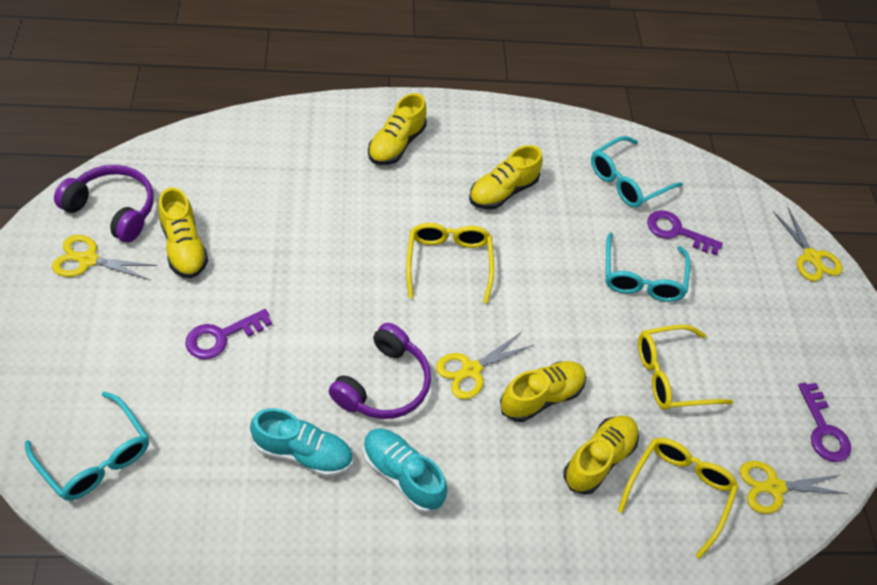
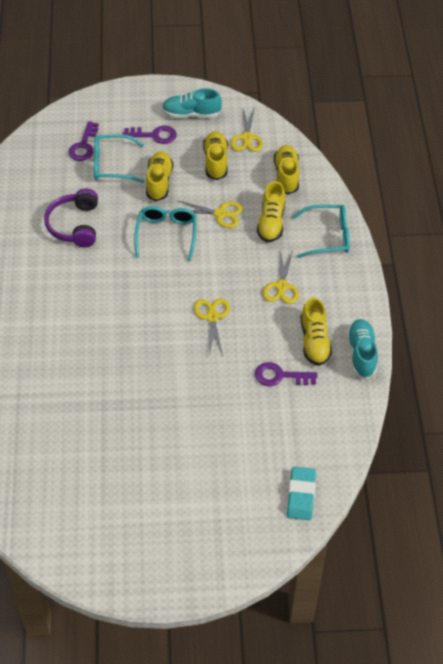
purple headphones: [54,165,154,242] [329,323,431,419] = 2 -> [44,188,98,247] = 1
turquoise eraser: none = 0 -> [287,467,316,520] = 1
yellow glasses: [406,223,494,303] [618,438,739,559] [638,325,733,410] = 3 -> none = 0

